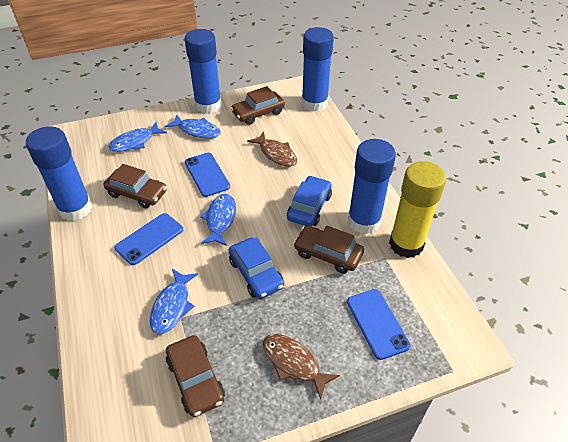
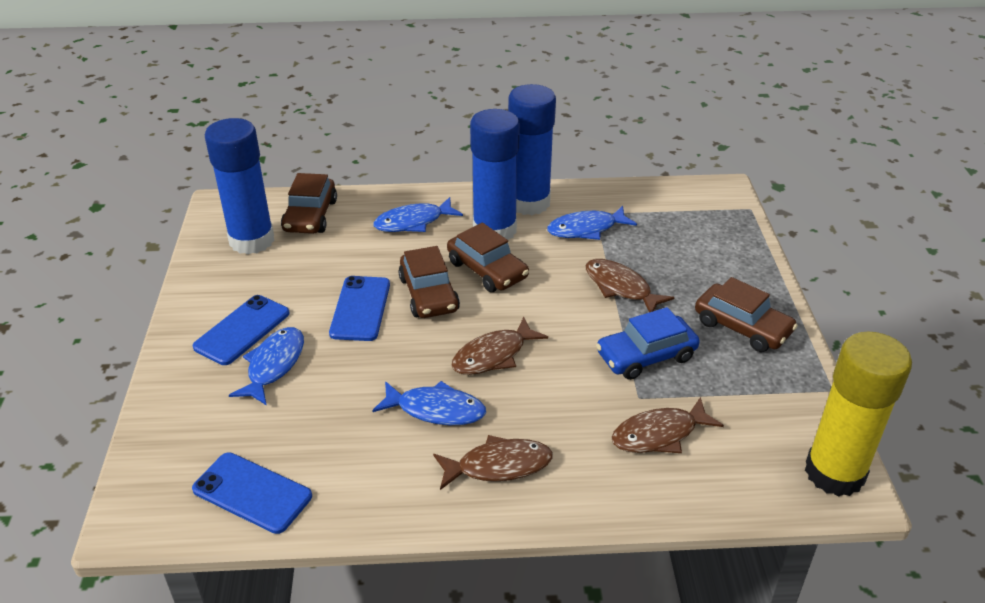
blue car: [229,237,284,299] [287,176,332,227] = 2 -> [596,307,700,380] = 1
blue glue stick: [26,126,92,221] [185,29,222,114] [302,27,334,112] [348,139,396,234] = 4 -> [205,118,275,254] [470,109,520,240] [508,84,556,215] = 3
brown fish: [247,132,297,166] [263,334,340,400] = 2 -> [433,435,553,490] [451,317,548,375] [586,259,675,312] [611,397,724,453] = 4

